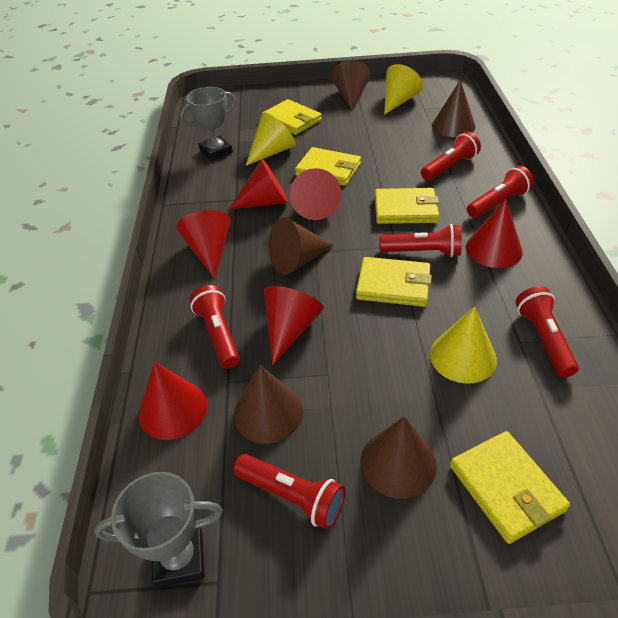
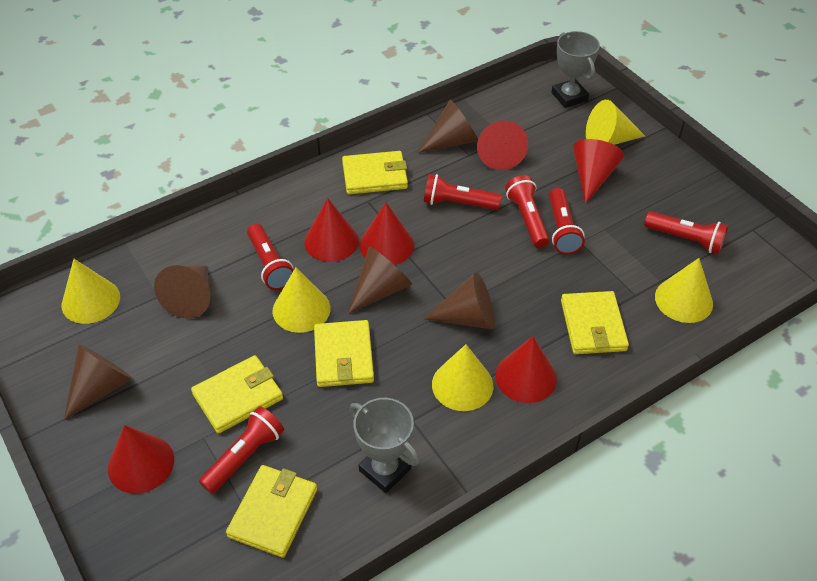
yellow cone: [246,113,296,166] [384,64,423,115] [430,306,497,384] = 3 -> [62,259,120,324] [273,267,330,333] [432,344,493,411] [586,100,645,145] [655,258,713,323] = 5

